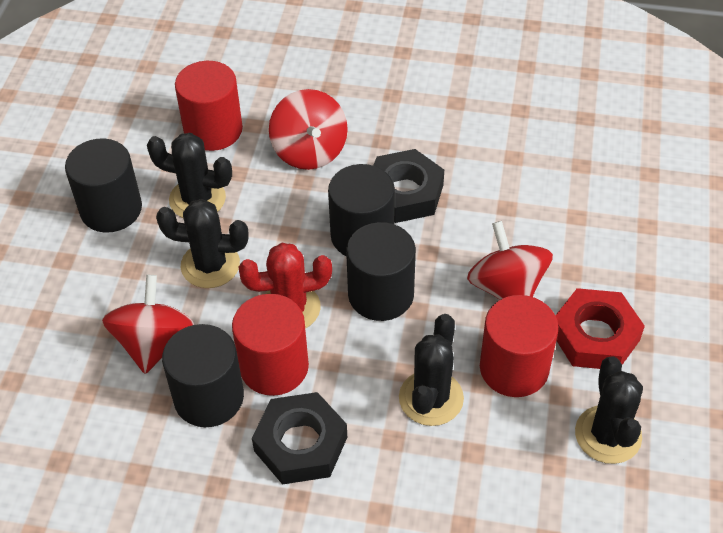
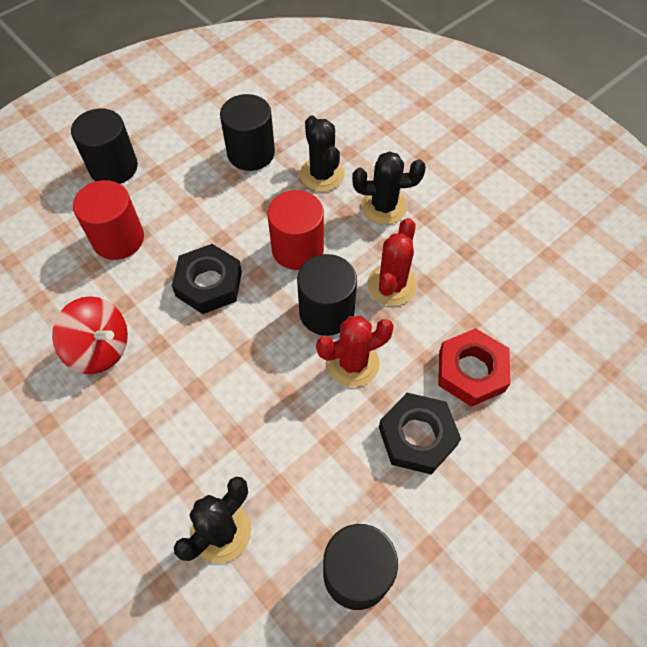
black cactus: [147,133,232,218] [156,199,248,288] [399,314,464,426] [575,356,643,464] = 4 -> [174,477,251,563] [300,115,344,192] [352,151,426,225] = 3
red cactus: [238,243,332,329] = 1 -> [316,316,394,387] [368,218,417,306] = 2
red cylinder: [175,61,243,151] [232,294,309,396] [480,295,558,397] = 3 -> [73,180,144,260] [267,190,324,270] = 2
red spinning top: [102,275,194,374] [269,89,348,170] [467,221,553,300] = 3 -> [52,296,128,374] = 1

